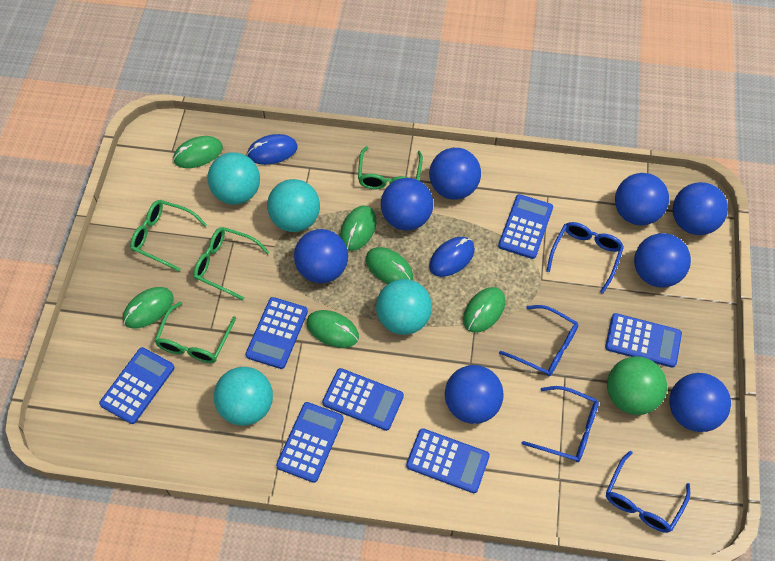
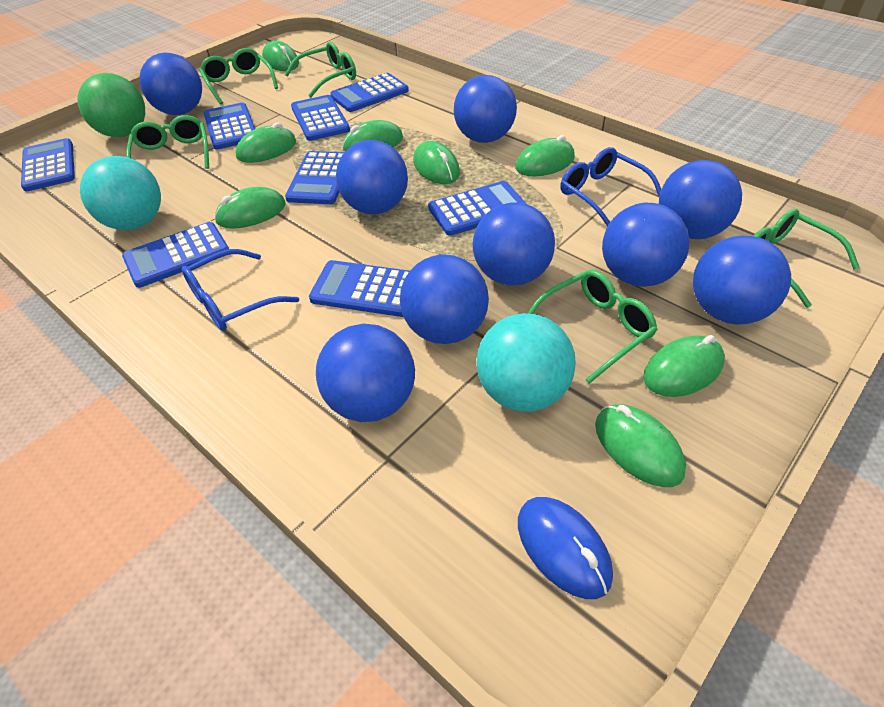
blue ball: [294,229,348,283] [381,178,433,230] [429,148,481,200] [445,365,504,424] [615,173,669,225] [634,233,691,288] [669,373,731,432] [673,182,728,235] = 8 -> [140,53,202,115] [316,323,415,422] [336,140,408,214] [400,254,489,344] [454,75,517,143] [473,202,555,286] [602,203,689,287] [659,160,742,239] [693,236,791,325] = 9
blue calculator: [99,347,175,424] [246,297,308,369] [276,402,343,483] [322,368,404,431] [406,428,490,493] [498,194,553,259] [605,313,682,368] = 7 -> [21,138,75,192] [122,222,229,288] [204,103,255,150] [285,151,344,204] [291,95,350,141] [309,260,409,317] [330,73,409,112] [428,181,527,236] = 8
blue glasses: [499,305,578,376] [522,386,599,462] [546,222,624,293] [606,451,690,533] = 4 -> [181,249,299,331] [560,147,661,226] = 2
blue mouse: [247,134,298,165] [429,237,475,277] = 2 -> [518,497,613,599] = 1
green glasses: [130,200,207,271] [155,302,236,363] [193,227,270,300] [358,146,423,189] = 4 -> [126,115,209,169] [199,48,278,105] [285,42,356,98] [528,270,658,384] [754,209,860,308] = 5
green mouse: [123,287,174,329] [173,136,223,168] [306,310,359,348] [340,205,377,251] [366,247,413,284] [463,287,505,333] = 6 -> [214,187,286,229] [235,123,296,163] [262,41,299,71] [342,120,403,151] [413,141,460,184] [515,135,575,176] [595,404,686,487] [643,335,725,397] = 8
turquoise ball: [208,152,260,205] [214,367,273,426] [267,179,320,232] [376,279,432,335] = 4 -> [80,156,161,230] [476,313,576,412] = 2

